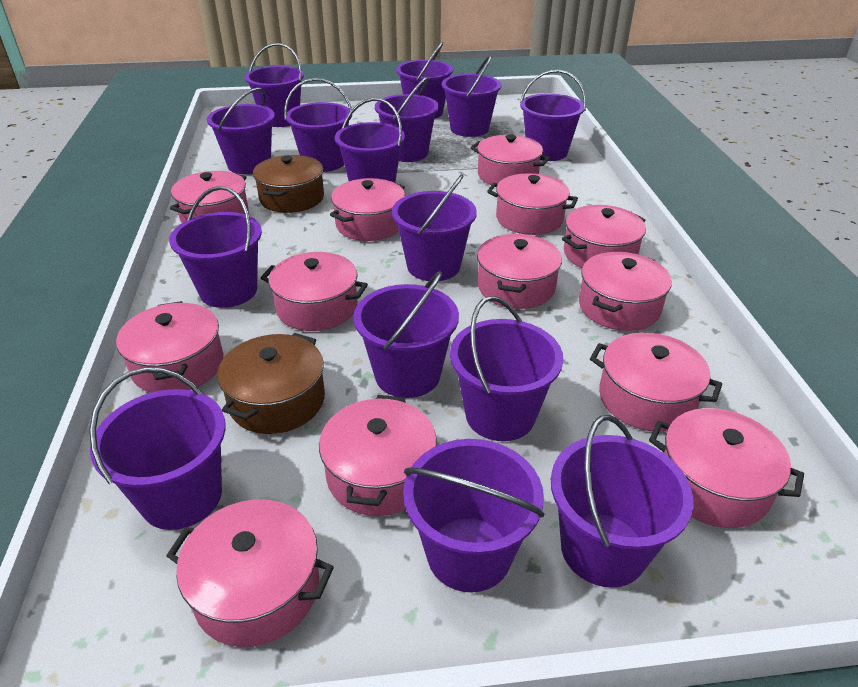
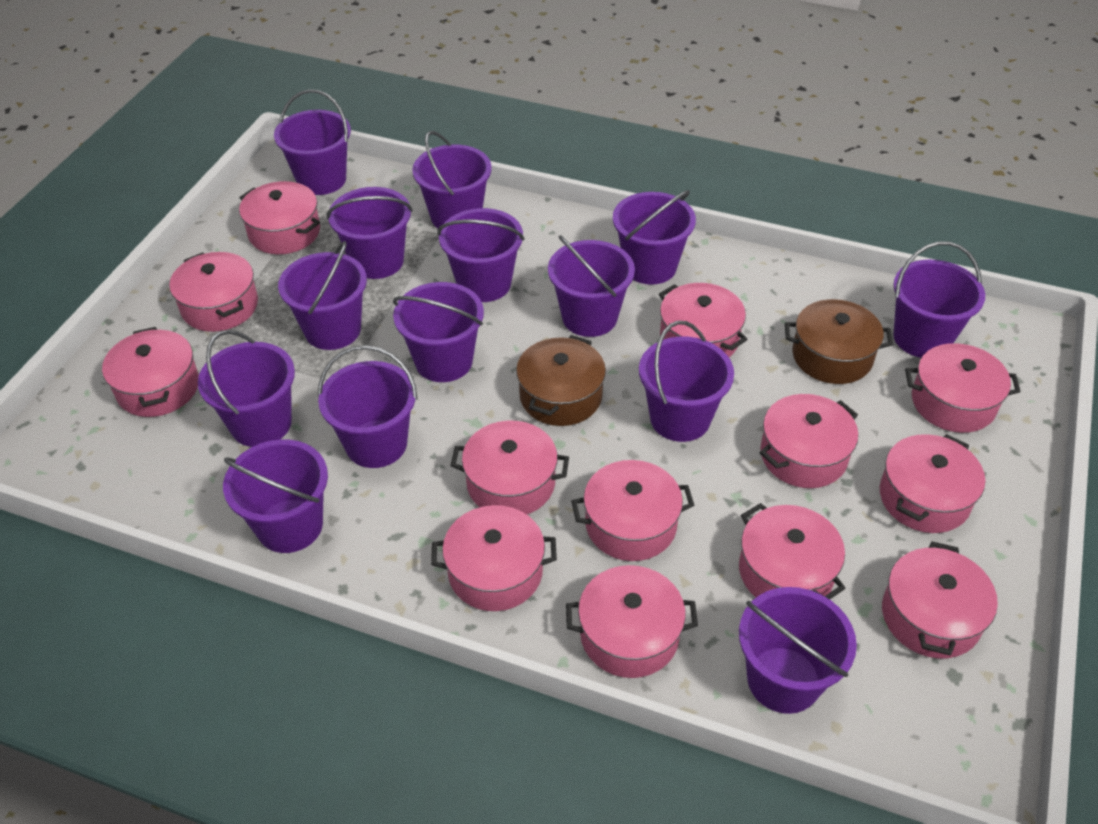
purple bucket: [89,367,226,530] [169,186,262,308] [207,87,275,174] [245,43,304,127] [284,78,352,172] [335,98,405,182] [354,271,459,398] [375,77,439,162] [392,174,477,281] [396,42,453,119] [403,439,544,592] [442,55,501,137] [450,296,563,441] [520,70,586,161] [551,415,693,588] = 15 -> [198,330,295,447] [223,439,328,553] [274,89,351,195] [278,241,367,350] [318,345,418,468] [327,187,413,279] [393,282,484,382] [412,131,492,228] [437,208,525,302] [548,235,635,337] [613,190,696,285] [639,321,734,442] [739,587,857,714] [893,241,985,358] = 14

